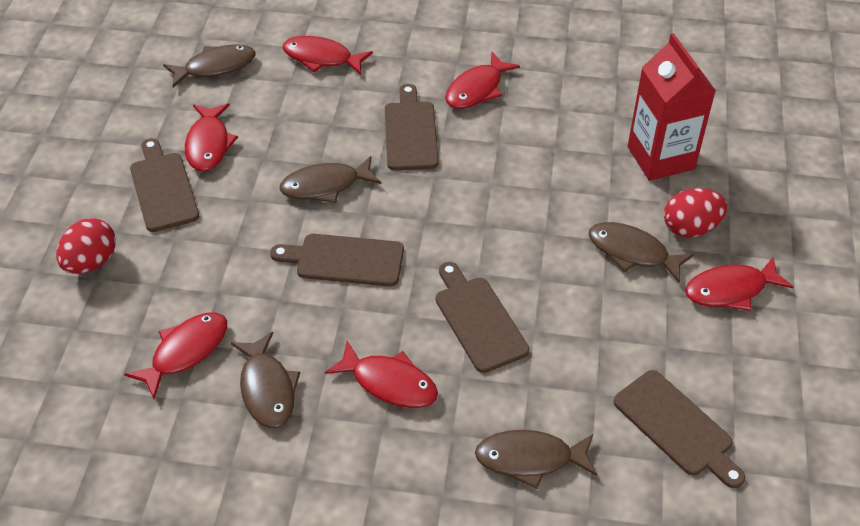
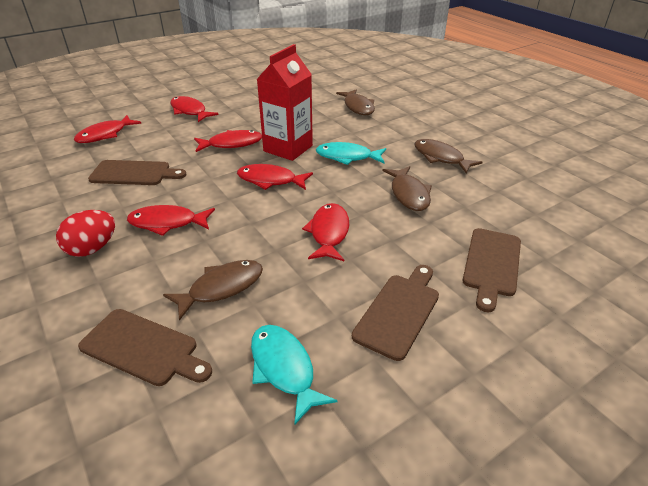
brown cutting board: [130,138,199,232] [270,234,404,287] [385,84,439,171] [436,262,529,373] [613,370,745,489] = 5 -> [78,309,212,386] [88,160,186,185] [352,265,439,361] [463,228,521,312] = 4
brown fish: [163,44,256,88] [231,332,300,428] [279,156,382,203] [475,430,597,489] [589,222,694,283] = 5 -> [163,260,263,321] [336,89,375,115] [383,166,432,211] [414,139,483,174] = 4
red egg: [56,218,116,274] [664,188,727,238] = 2 -> [56,210,115,257] = 1
turquoise fish: none = 0 -> [251,325,337,425] [316,142,386,165] = 2

